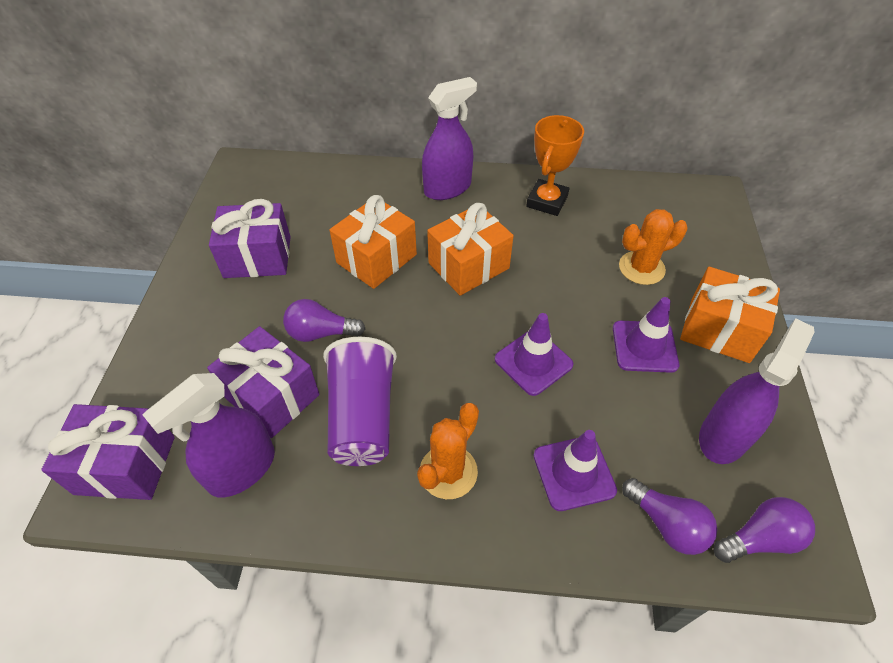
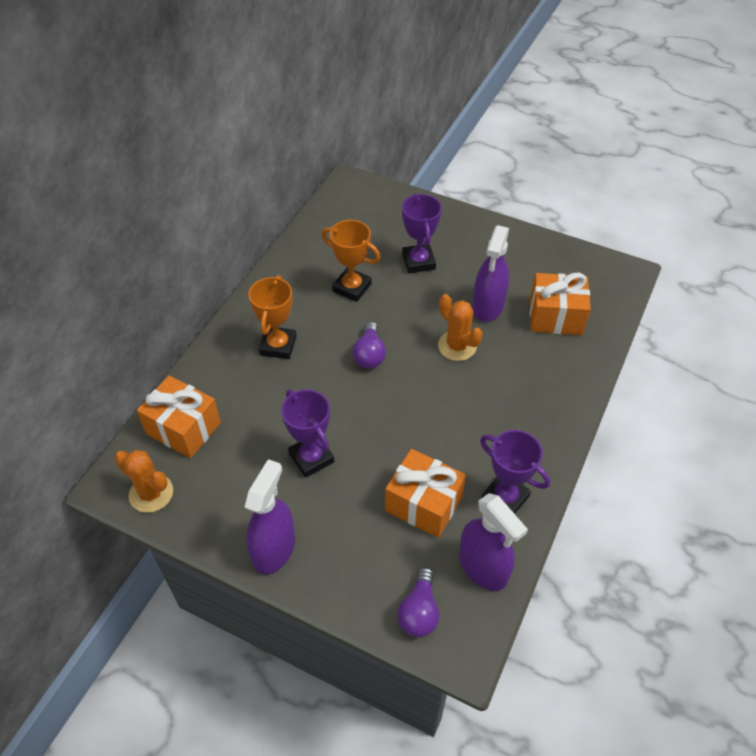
orange trophy: [526,115,584,216] = 1 -> [248,275,297,359] [322,220,380,302] = 2
purple cup: [323,337,397,466] = 1 -> none = 0
purple gift: [41,404,175,500] [207,326,319,438] [209,199,291,278] = 3 -> none = 0
purple light bulb: [283,299,365,342] [622,478,717,555] [714,497,815,563] = 3 -> [353,322,386,368] [397,567,439,637] = 2
purple traffic cone: [495,313,573,396] [533,430,617,511] [613,297,679,373] = 3 -> none = 0
purple trophy: none = 0 -> [281,389,334,478] [402,193,442,273] [480,430,550,514] = 3

